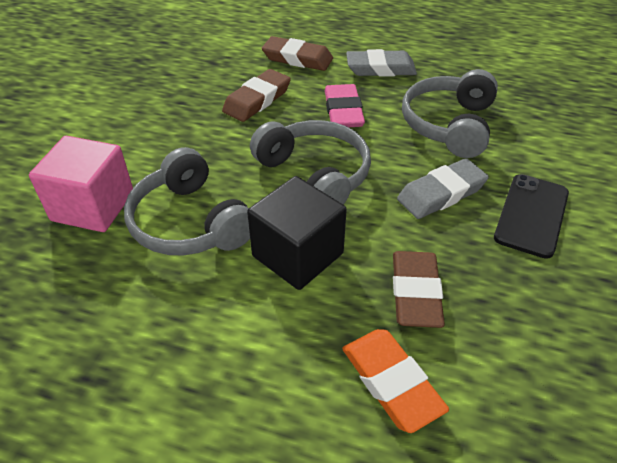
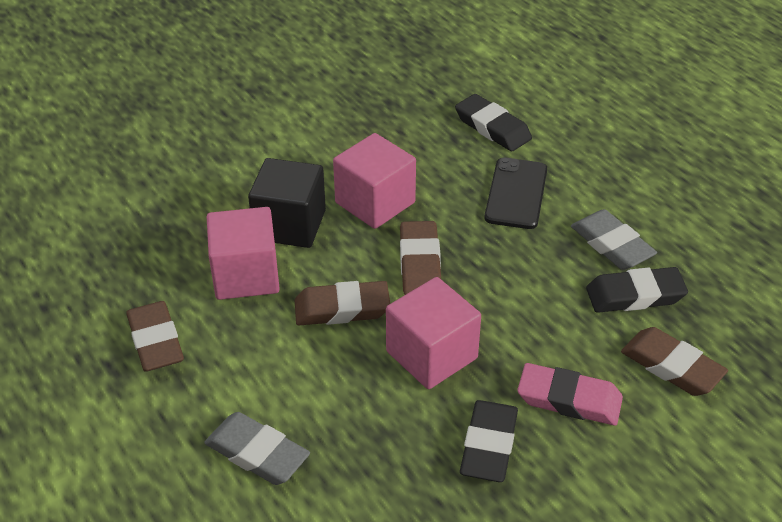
black eraser: none = 0 -> [455,94,532,151] [460,400,518,482] [586,267,688,313] = 3
brown eraser: [222,69,291,122] [262,36,333,71] [393,251,445,328] = 3 -> [126,301,184,372] [294,281,390,325] [400,221,441,295] [621,327,728,396] = 4
grey headphones: [124,147,250,256] [250,120,371,205] [402,69,498,158] = 3 -> none = 0
orange eraser: [342,329,449,433] = 1 -> none = 0
pink cube: [29,136,133,232] = 1 -> [207,207,280,300] [333,133,416,229] [386,277,481,389] = 3

